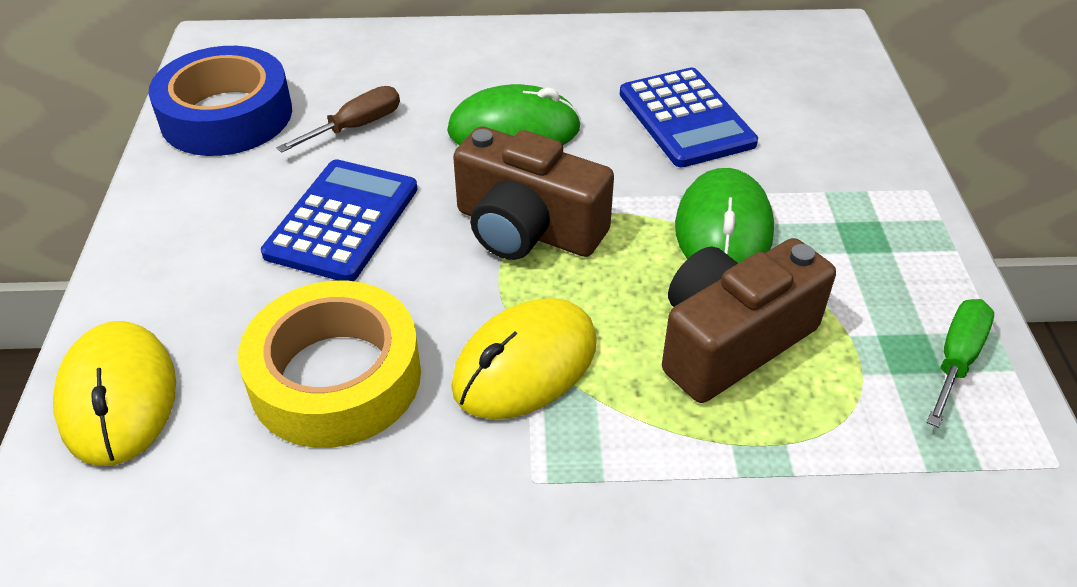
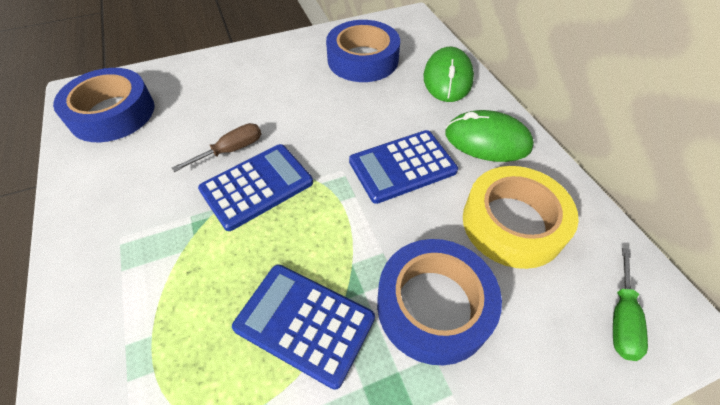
blue calculator: [261,159,418,281] [620,67,758,168] = 2 -> [198,144,313,231] [232,264,375,390] [349,130,458,204] = 3
blue tape: [148,46,292,156] = 1 -> [53,68,155,142] [326,20,400,82] [377,239,502,366] = 3
brown camera: [453,126,614,260] [662,238,836,403] = 2 -> none = 0
yellow mouse: [53,321,176,466] [451,298,597,419] = 2 -> none = 0

